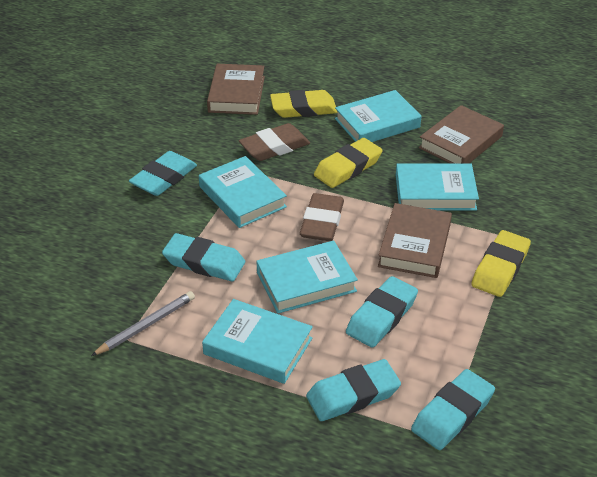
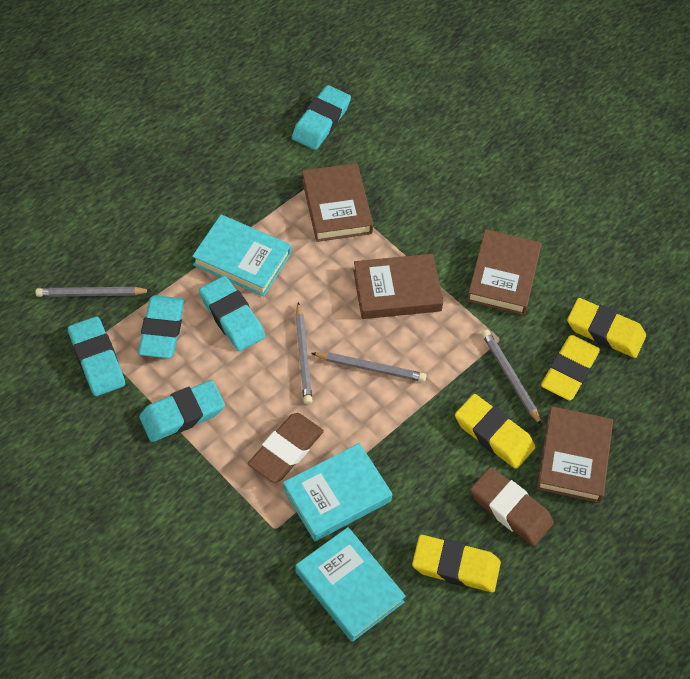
brown book: [207,64,265,115] [378,203,452,278] [419,105,504,164] = 3 -> [302,163,373,242] [353,254,443,319] [467,229,542,315] [537,406,613,503] = 4
grey pencil: [91,291,195,356] = 1 -> [35,287,152,297] [295,302,312,404] [311,352,426,382] [482,330,542,426] = 4
turquoise book: [199,156,287,228] [202,299,313,384] [256,241,358,314] [335,90,421,142] [396,163,479,211] = 5 -> [192,215,291,297] [283,443,392,541] [296,527,406,642] = 3
yellow eraser: [270,90,337,118] [314,138,383,188] [471,230,531,297] = 3 -> [412,535,501,592] [455,394,535,469] [541,335,600,401] [567,298,646,358] = 4

